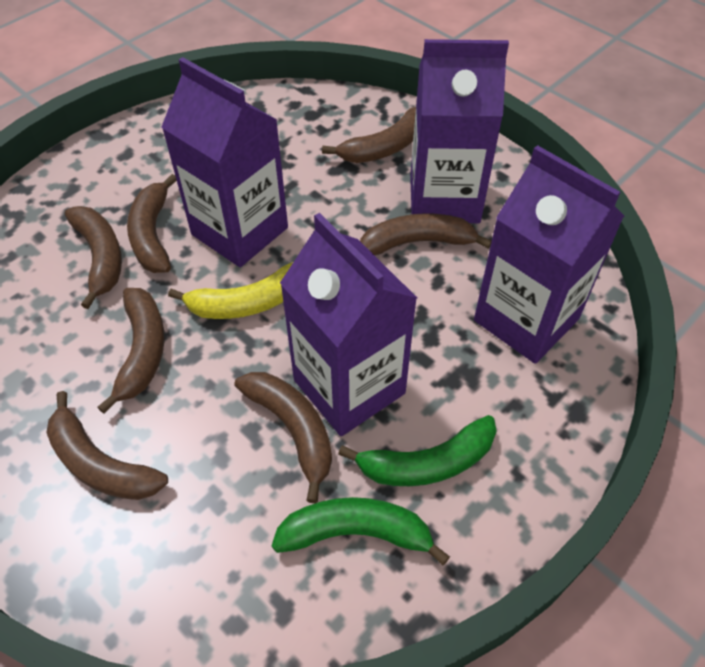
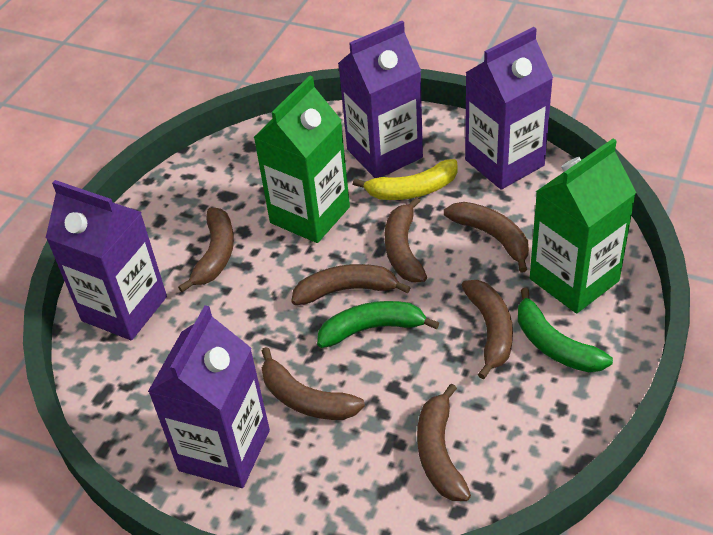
green carton: none = 0 -> [253,76,350,243] [530,139,636,313] = 2

